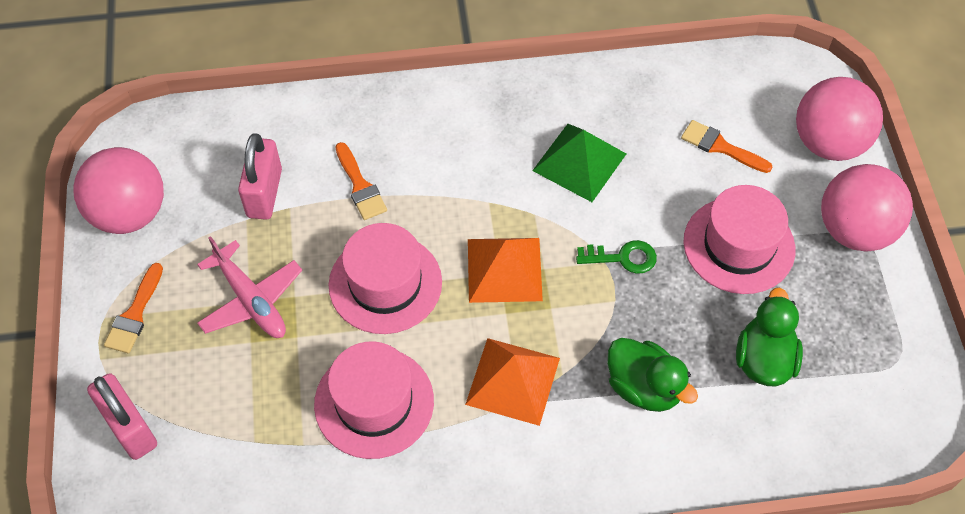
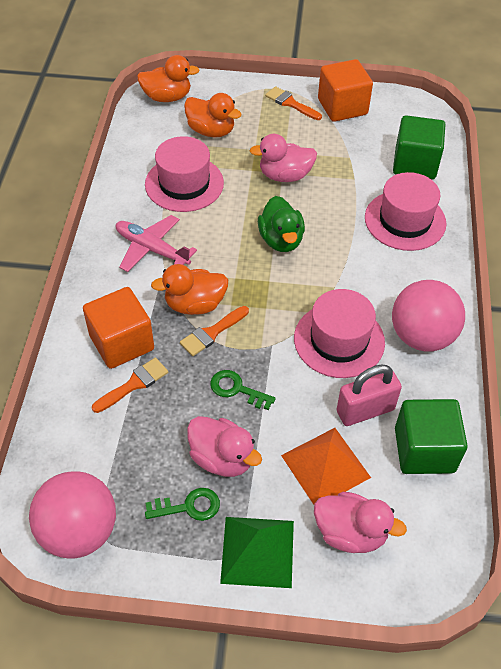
green cube: none = 0 -> [393,115,445,179] [395,399,468,474] = 2
green duck: [608,338,698,412] [736,288,803,387] = 2 -> [258,196,305,252] = 1
green key: [576,240,657,274] = 1 -> [145,488,220,521] [210,370,276,410] = 2
orange cube: none = 0 -> [83,287,154,369] [318,59,373,122] = 2
orange duck: none = 0 -> [137,55,200,102] [151,264,228,315] [184,93,242,137] = 3
orange pyramid: [465,338,560,426] [468,238,543,303] = 2 -> [281,428,371,504] = 1
pink ball: [73,147,164,234] [796,77,883,161] [821,164,913,252] = 3 -> [29,471,116,559] [392,280,465,351] = 2
pink duck: none = 0 -> [187,416,262,477] [250,134,317,182] [314,492,407,553] = 3
pink padlock: [87,373,157,460] [238,133,282,220] = 2 -> [337,365,402,426] = 1

